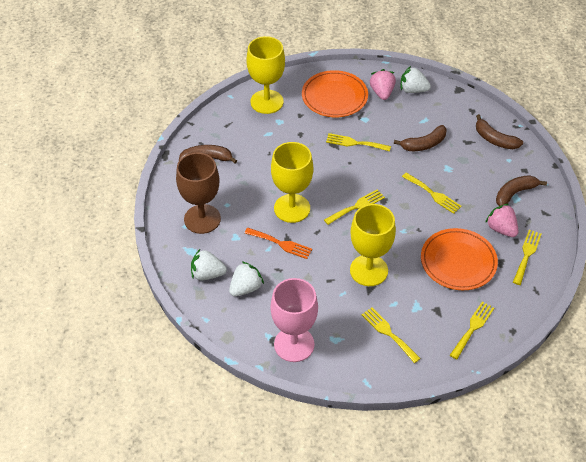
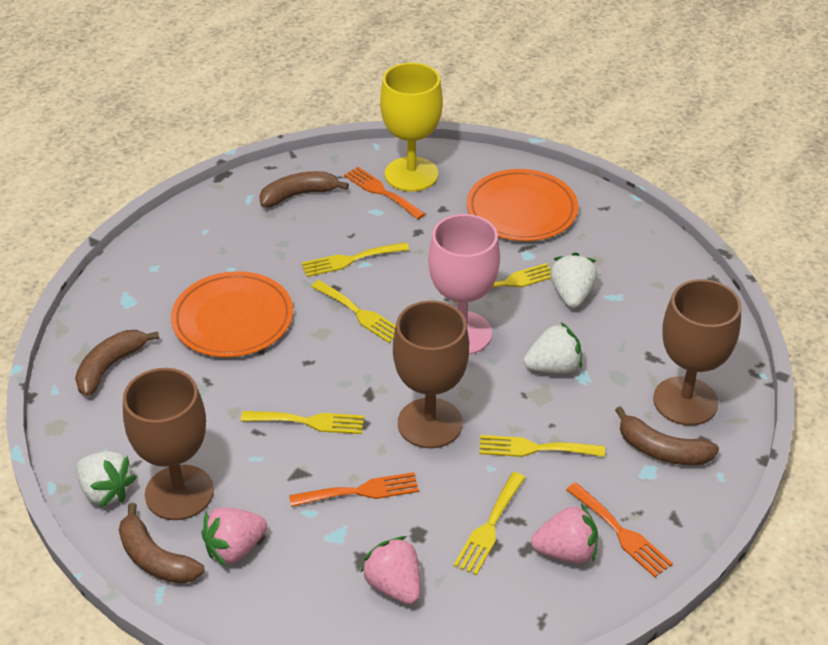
brown goblet: [176,153,221,234] = 1 -> [123,368,214,520] [393,301,469,449] [653,279,741,426] = 3
orange fork: [245,228,312,259] = 1 -> [289,472,419,507] [344,167,425,219] [566,482,673,577] = 3
pink strawberry: [370,69,396,100] [485,204,518,237] = 2 -> [201,507,267,567] [360,536,421,604] [531,504,598,564] = 3
yellow goblet: [246,36,285,114] [271,142,313,223] [350,204,396,286] = 3 -> [380,63,443,192] = 1

